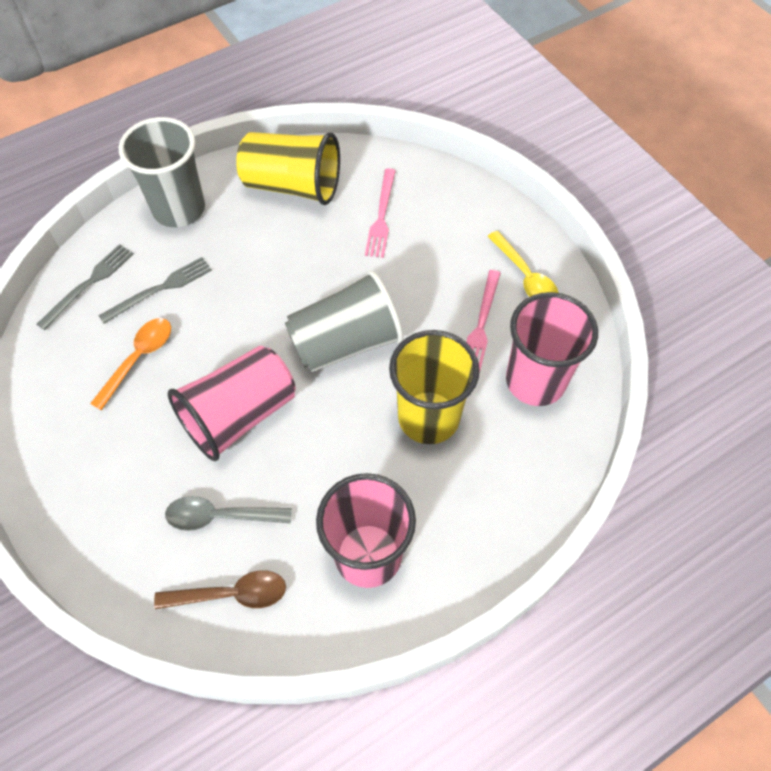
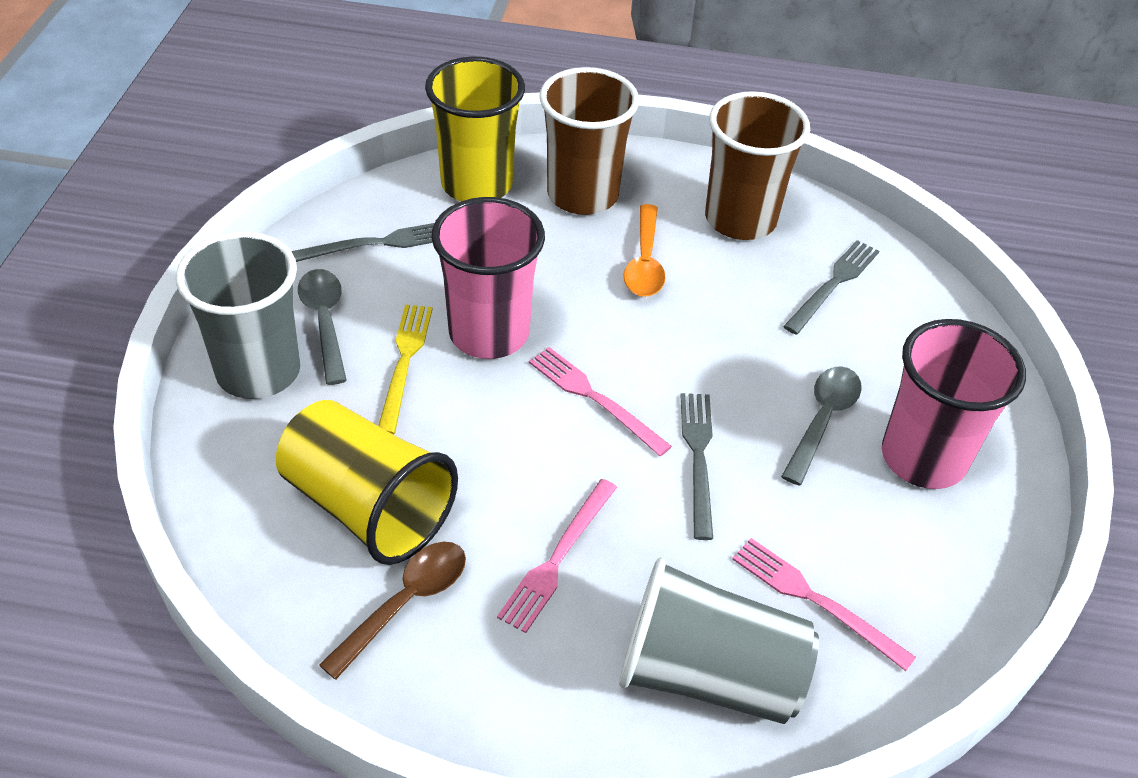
brown cup: none = 0 -> [539,67,639,215] [705,91,810,240] = 2
grey fork: [37,244,134,330] [98,257,212,324] = 2 -> [291,223,435,262] [681,393,713,540] [783,240,879,335] = 3
grey spoon: [165,496,292,531] = 1 -> [298,269,347,385] [781,366,862,485] = 2
pink cup: [168,346,295,461] [316,473,416,588] [506,292,598,406] = 3 -> [431,197,545,359] [882,319,1026,489] = 2
pink fork: [365,169,396,258] [466,270,501,373] = 2 -> [497,479,617,633] [529,347,672,456] [732,538,916,671] = 3
yellow fork: none = 0 -> [378,304,433,434] = 1
yellow spoon: [488,231,559,297] = 1 -> none = 0

